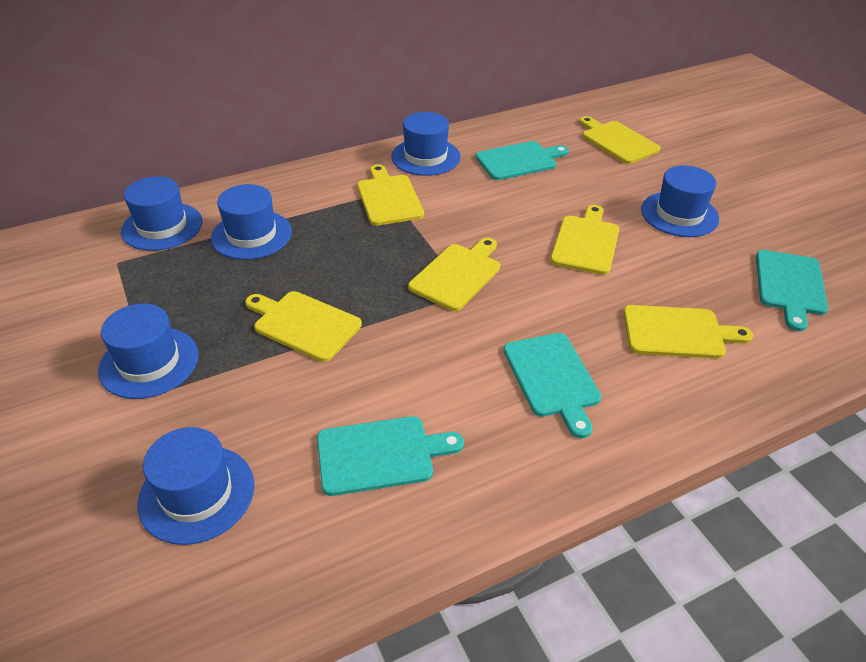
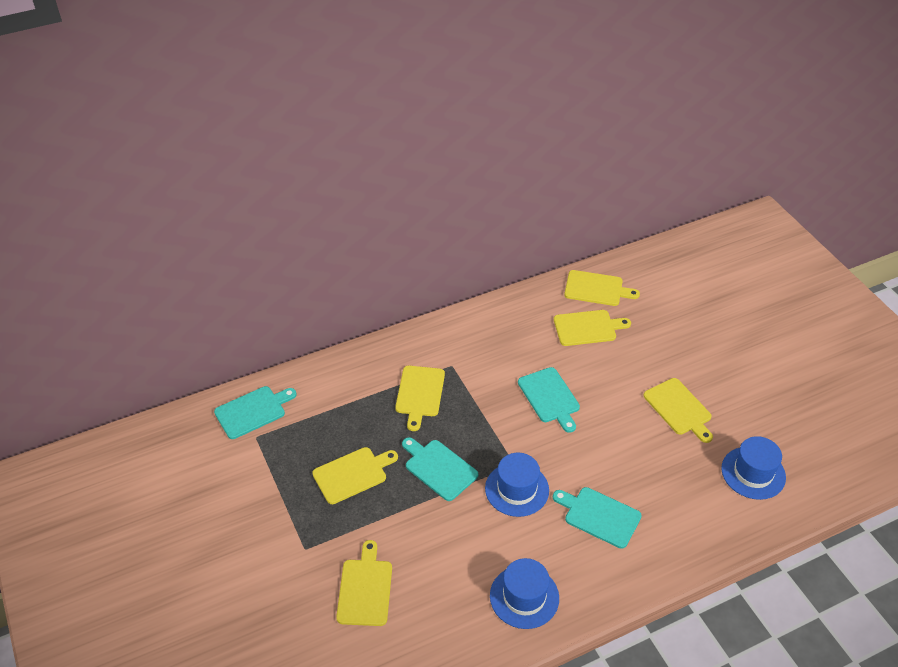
blue hat: [98,303,199,399] [121,176,202,251] [138,427,254,545] [211,184,292,260] [391,112,460,176] [641,165,719,237] = 6 -> [485,453,549,517] [490,558,559,629] [721,436,786,500] = 3

